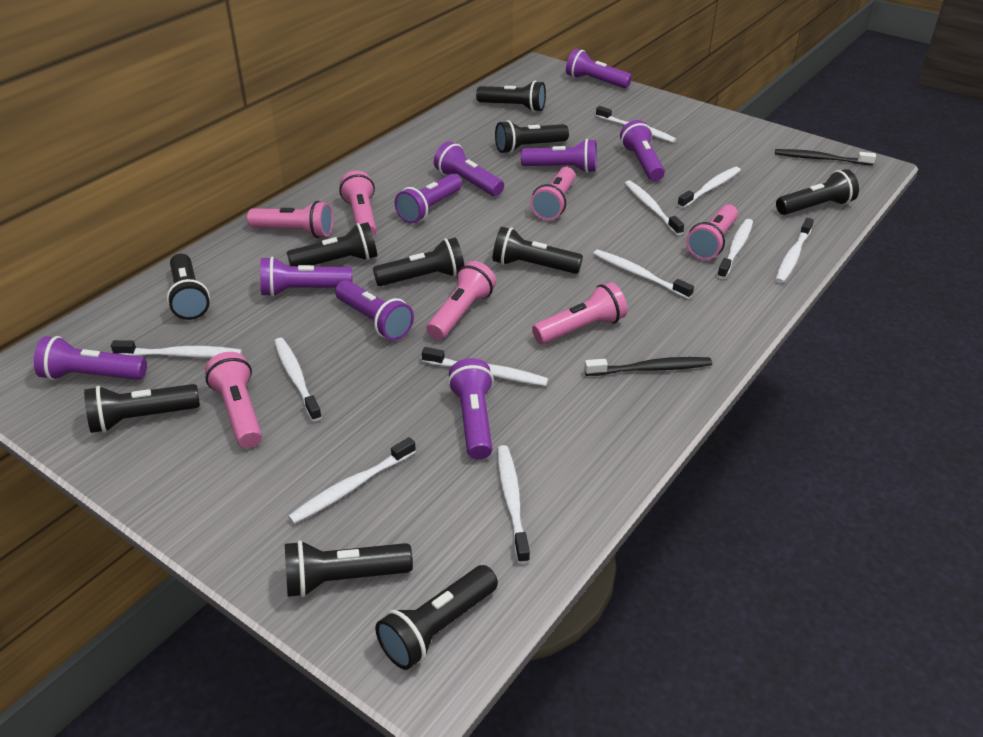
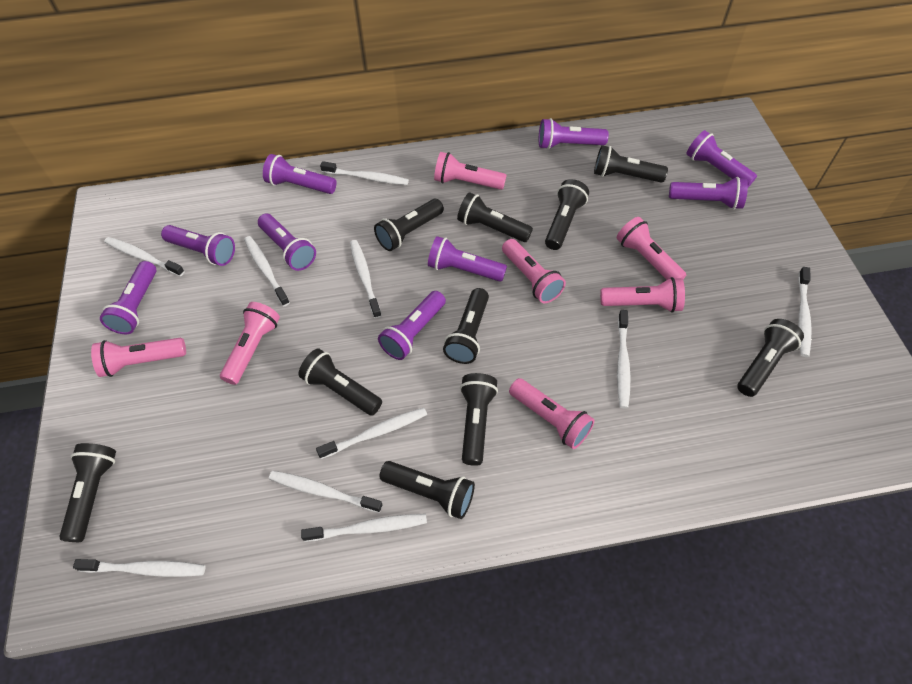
black toothbrush: [584,357,712,376] [775,149,876,165] = 2 -> none = 0
white toothbrush: [111,340,242,358] [274,338,322,422] [288,437,416,524] [422,347,548,386] [497,445,530,564] [593,250,694,299] [596,106,676,143] [624,180,684,236] [677,167,741,208] [717,219,753,279] [775,218,814,283] = 11 -> [73,559,206,577] [104,237,184,277] [244,236,290,307] [269,471,383,513] [301,514,427,542] [316,408,427,459] [320,161,409,185] [350,240,382,318] [617,310,631,409] [798,267,812,357] = 10

